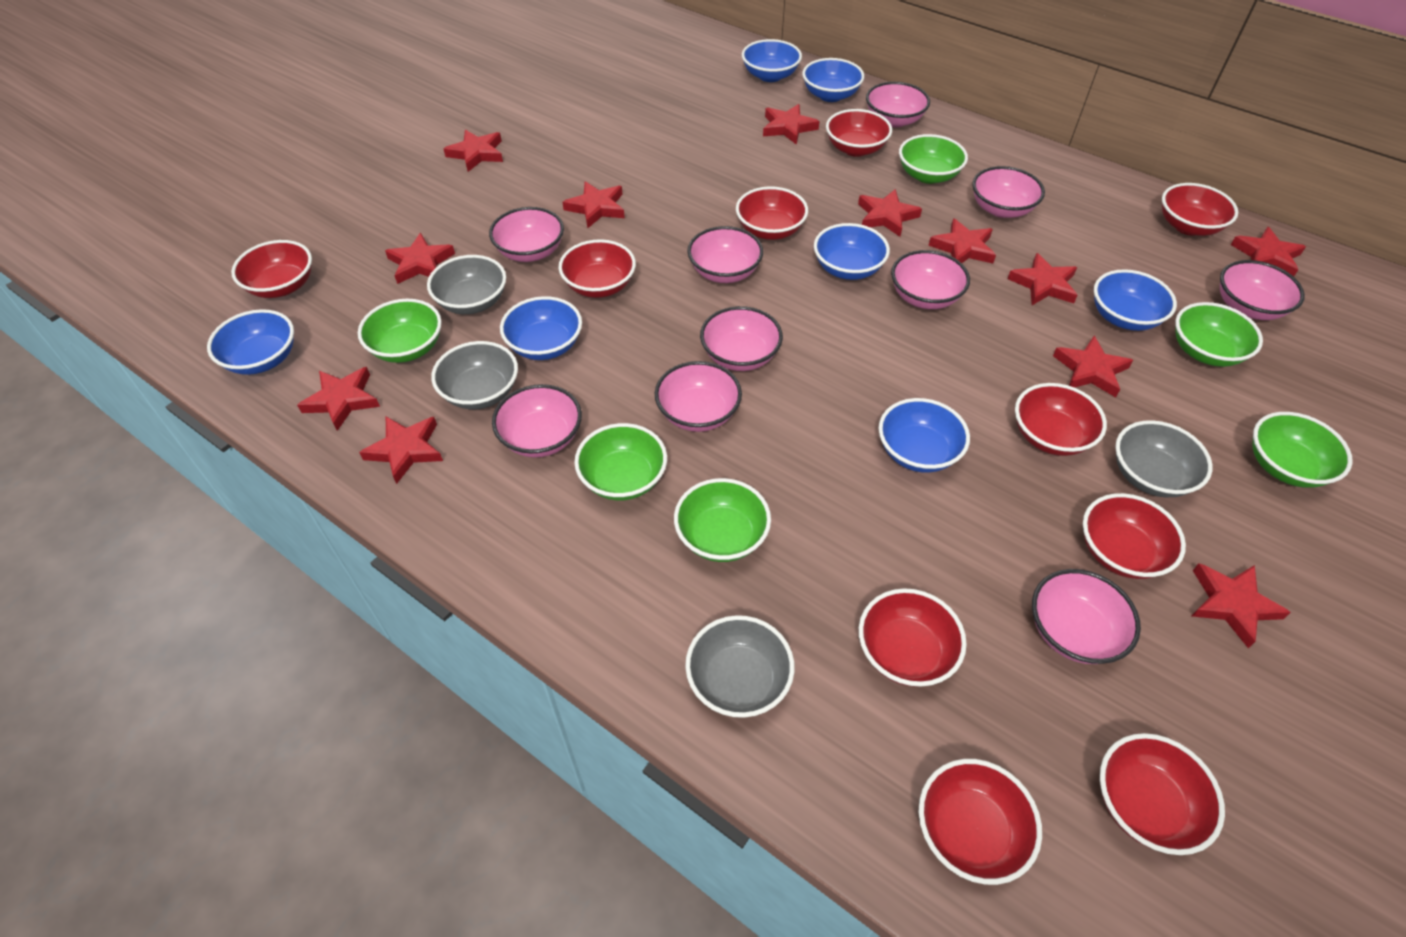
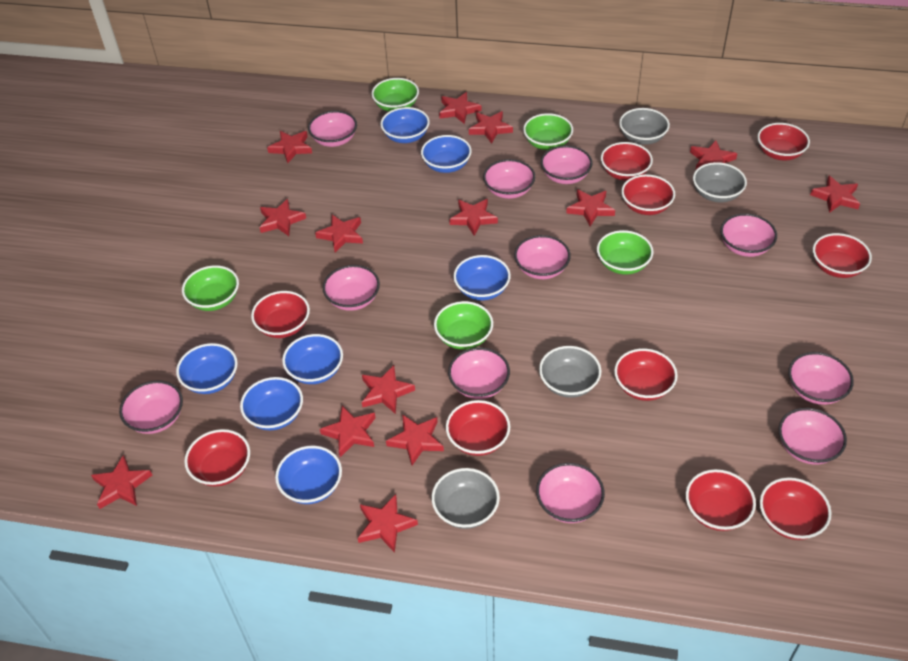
green bowl: [358,299,442,363] [574,423,667,500] [674,478,771,562] [899,134,968,184] [1175,302,1263,367] [1252,412,1353,488] = 6 -> [182,265,239,311] [371,78,419,112] [434,301,493,350] [523,113,573,150] [597,230,654,275] = 5
pink bowl: [489,207,564,262] [492,384,582,457] [655,361,742,432] [687,226,763,283] [700,306,783,371] [866,82,930,128] [891,250,970,309] [972,166,1045,218] [1032,569,1141,664] [1220,260,1305,320] = 10 -> [119,380,183,434] [308,110,357,147] [323,265,380,311] [448,347,510,399] [483,159,535,199] [514,235,571,279] [536,463,605,523] [541,145,592,184] [720,213,777,257] [779,408,847,465] [788,352,854,405] = 11
red star: [297,367,380,431] [359,417,443,484] [385,233,455,284] [444,130,503,172] [563,181,625,228] [763,104,819,145] [858,189,922,237] [928,218,996,263] [1007,253,1078,305] [1053,336,1133,397] [1192,563,1291,648] [1231,227,1306,277] = 12 -> [91,455,152,509] [259,199,306,236] [267,131,312,163] [315,215,363,253] [320,406,376,457] [358,494,418,553] [362,365,415,414] [386,414,444,465] [439,92,481,124] [449,199,498,236] [469,111,513,144] [566,189,615,226] [690,140,737,171] [810,176,860,213] = 14

